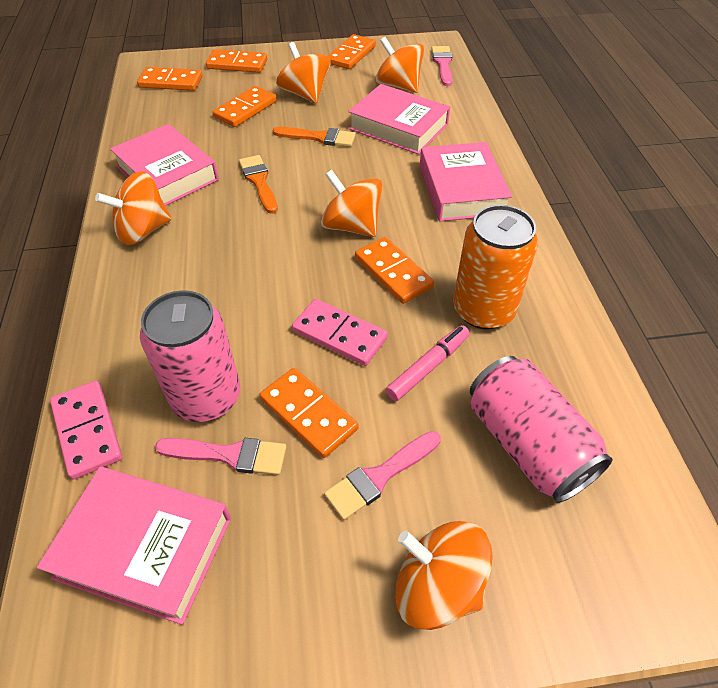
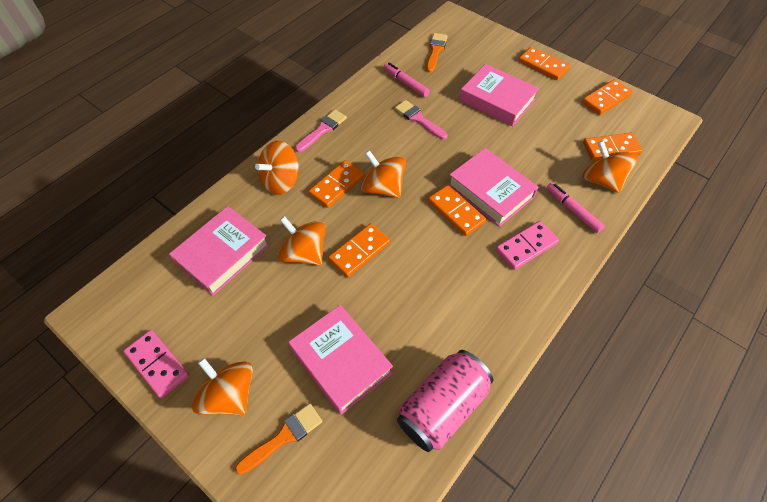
orange can: [453,205,538,329] = 1 -> none = 0
pink brush: [155,438,286,475] [324,431,441,520] [431,46,452,86] = 3 -> [295,110,347,152] [395,100,447,140] = 2
pink can: [140,290,240,422] [470,356,613,503] = 2 -> [397,350,493,452] = 1
pink marker: [386,325,469,401] = 1 -> [384,62,430,97] [546,183,605,233] = 2

